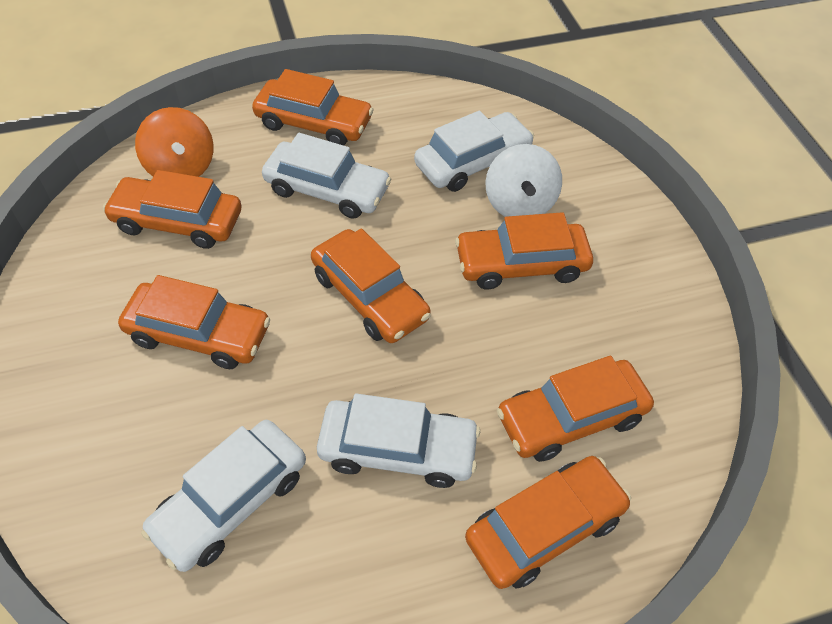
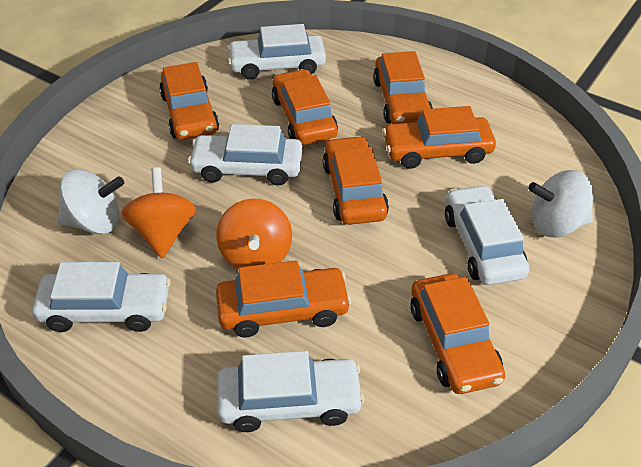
orange spinning top: [135,107,213,177] = 1 -> [121,167,196,258] [216,199,292,269] = 2
white car: [141,420,306,572] [262,133,391,219] [317,393,480,488] [414,111,534,192] = 4 -> [32,262,171,332] [188,124,303,185] [217,351,364,432] [227,24,326,80] [445,185,529,285] = 5
white spinning top: [485,144,562,217] = 1 -> [58,169,124,234] [528,170,594,238] = 2

